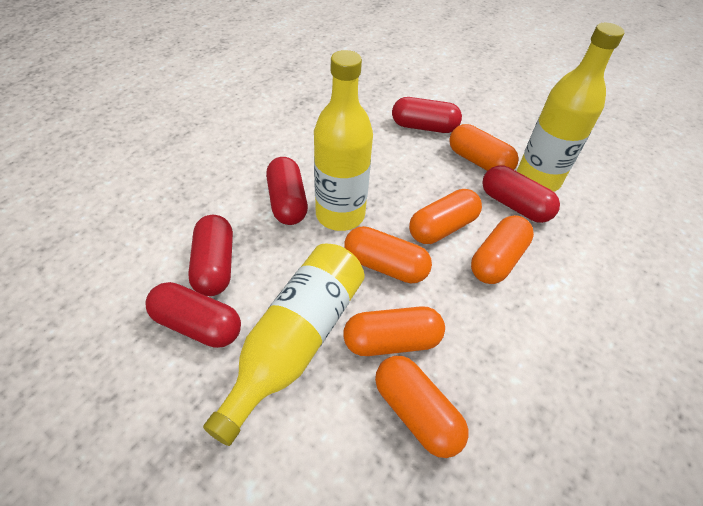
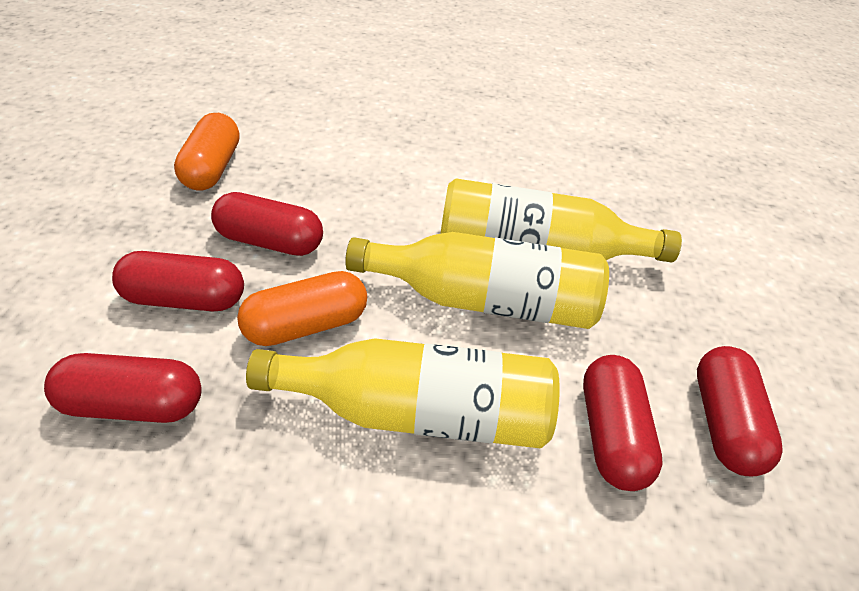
orange capsule: [343,306,445,356] [344,226,432,283] [375,356,468,458] [409,189,482,244] [449,124,519,171] [471,215,534,284] = 6 -> [174,113,240,191] [237,271,367,346] = 2

